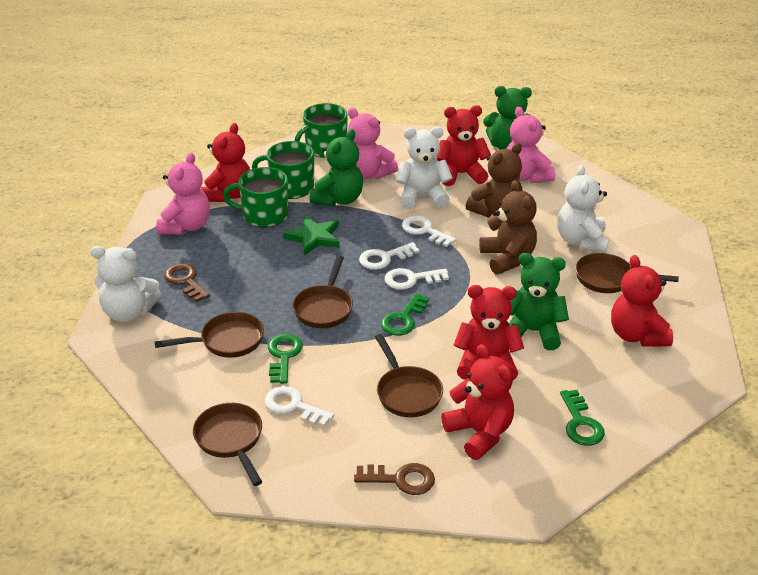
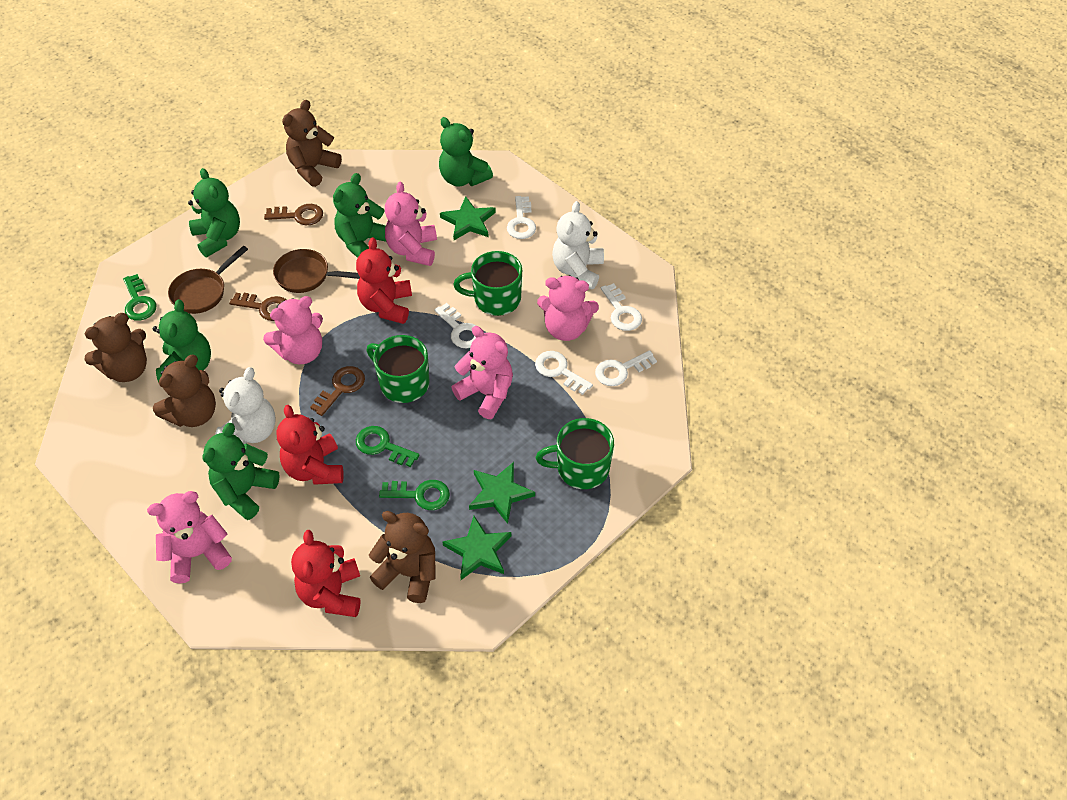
brown key: [164,263,210,302] [354,463,435,495] = 2 -> [229,293,287,321] [264,204,323,225] [310,366,365,416] = 3
brown pan: [154,312,264,358] [193,403,262,486] [293,256,353,328] [375,334,443,417] [575,253,679,293] = 5 -> [168,246,248,314] [273,249,360,293] = 2
brown teddy bear: [466,143,522,218] [479,180,537,274] = 2 -> [84,313,147,382] [153,355,216,427] [282,100,342,187] [369,511,436,603] = 4
green star: [283,215,340,255] = 1 -> [440,196,496,240] [442,516,511,580] [469,462,535,524] = 3
green teddy bear: [309,129,363,207] [483,86,532,149] [509,253,569,350] = 3 -> [153,299,211,383] [188,168,240,257] [202,423,280,520] [333,173,386,258] [439,117,493,187] = 5
pink teddy bear: [156,152,210,235] [348,108,398,179] [507,107,555,183] = 3 -> [147,491,232,584] [263,296,323,364] [385,182,437,266] [451,326,513,419] [537,275,599,341] = 5
red teddy bear: [200,123,250,202] [436,105,491,186] [441,344,514,460] [454,285,524,380] [611,255,673,347] = 5 -> [277,405,344,485] [291,530,361,617] [356,237,412,324] = 3
white key: [265,386,334,427] [359,242,420,270] [385,268,449,290] [402,216,456,247] = 4 -> [434,303,477,349] [507,196,536,239] [535,351,593,395] [595,350,657,386] [601,283,642,331] = 5
white teddy bear: [90,246,161,322] [396,127,453,209] [557,165,609,253] = 3 -> [215,367,275,444] [552,201,604,289] = 2

